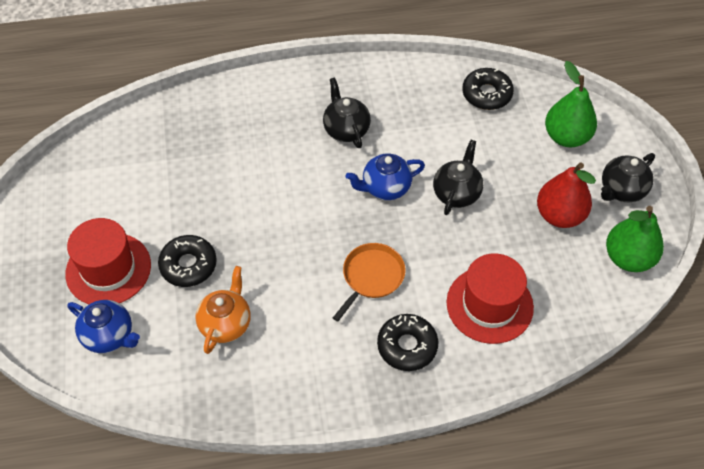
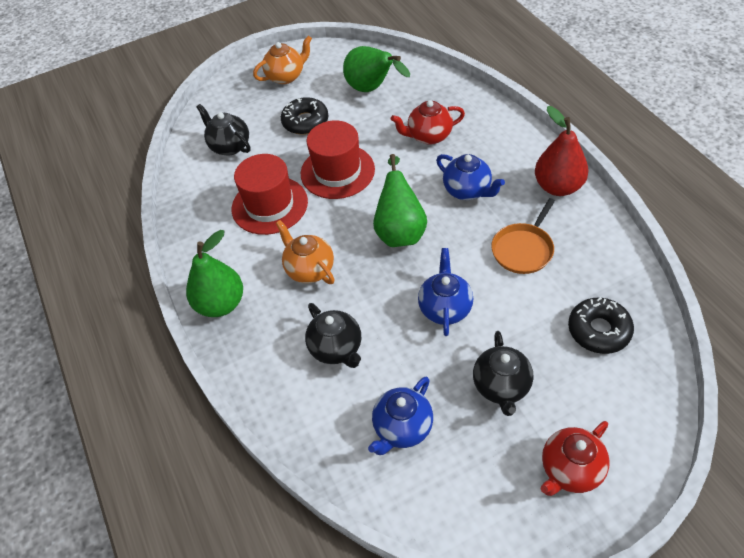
black donut: [158,235,217,287] [377,314,438,371] [462,68,514,110] = 3 -> [281,97,329,135] [568,297,634,354] = 2
blue teapot: [67,300,140,353] [346,154,425,200] = 2 -> [368,377,433,455] [418,248,473,336] [436,154,505,200] = 3
green pear: [545,61,597,147] [606,206,664,272] = 2 -> [186,230,243,317] [343,46,410,92] [373,154,427,247] = 3
orange teapot: [195,266,251,354] = 1 -> [253,36,312,84] [276,220,335,284] = 2
red teapot: none = 0 -> [391,100,465,145] [540,421,610,496] = 2

